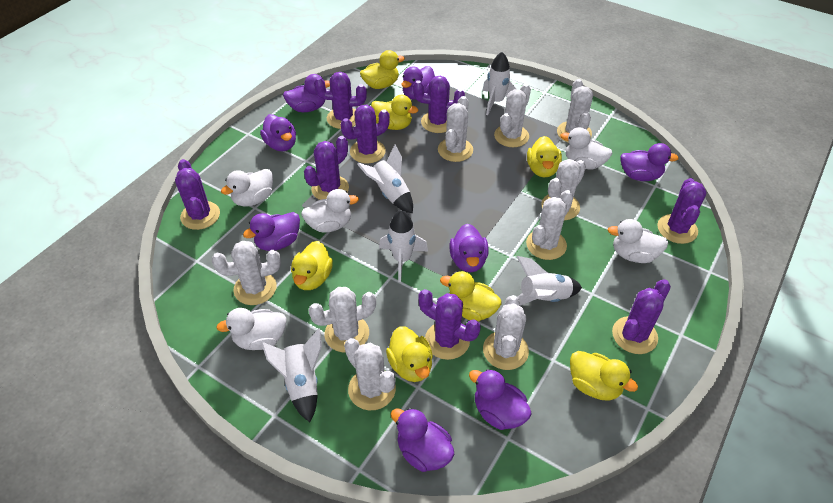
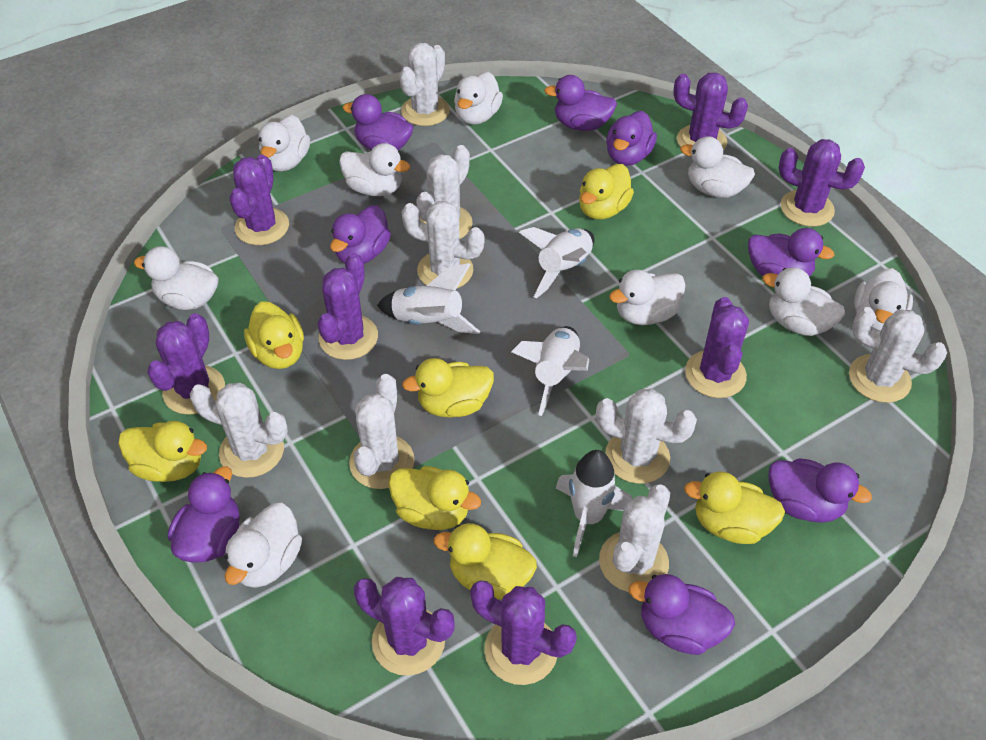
white cactus: [212,241,281,305] [308,287,376,352] [344,338,396,410] [438,96,473,162] [483,295,529,370] [494,84,531,147] [526,190,573,260] [541,159,586,220] [557,79,593,143] = 9 -> [190,383,288,478] [349,374,415,489] [399,43,450,126] [401,201,484,288] [416,145,473,239] [596,389,697,484] [599,484,670,592] [849,307,947,403] = 8
white duck: [216,308,287,350] [221,169,273,207] [301,189,359,233] [560,127,613,169] [608,219,668,263] = 5 -> [134,246,219,310] [224,503,302,588] [258,115,310,172] [339,143,410,196] [454,72,503,125] [609,270,686,325] [680,136,755,198] [762,268,845,336] [854,268,913,331] = 9
white rocket: [261,329,322,422] [357,144,413,213] [379,210,428,282] [482,52,517,115] [516,256,582,306] = 5 -> [377,263,481,334] [511,326,589,416] [519,227,595,299] [556,450,633,557] = 4

